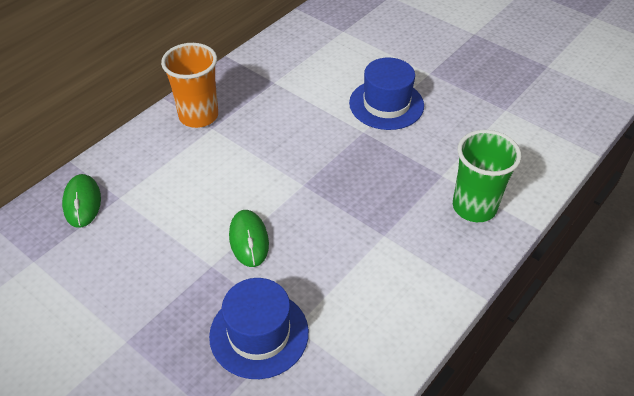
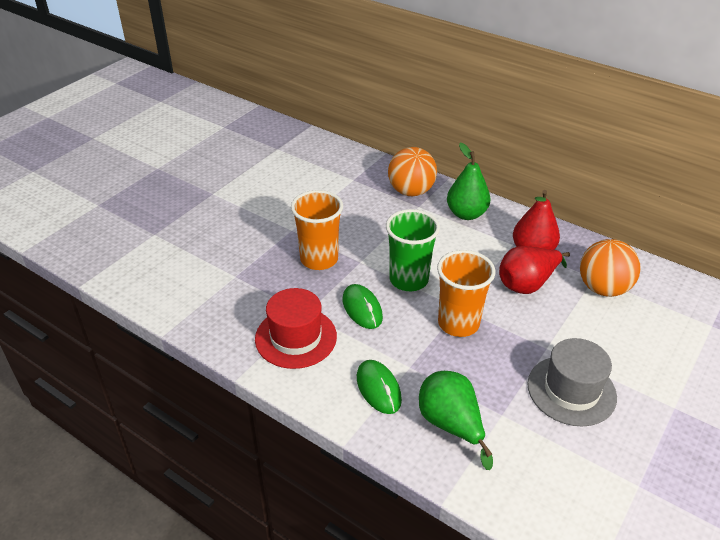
blue hat: [209,278,309,379] [349,57,424,130] = 2 -> none = 0
green pear: none = 0 -> [419,371,493,470] [447,143,491,220] = 2
grey hat: none = 0 -> [527,338,617,426] = 1
orange ball: none = 0 -> [388,147,437,196] [580,239,641,297] = 2
orange cup: [161,43,218,128] = 1 -> [291,190,343,270] [437,250,495,337] = 2
red hat: none = 0 -> [255,288,337,369] = 1
red pear: none = 0 -> [499,246,570,294] [513,190,560,250] = 2

